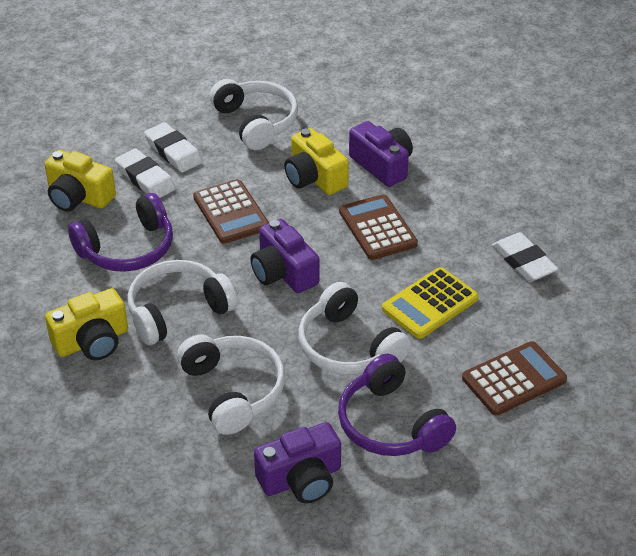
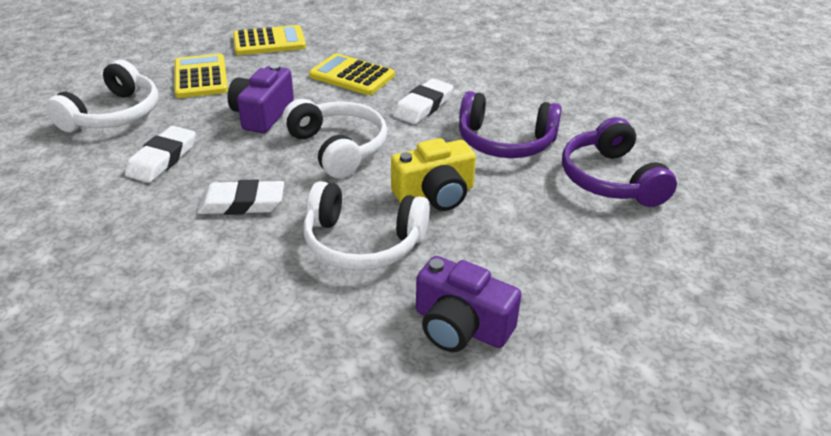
brown calculator: [193,179,269,244] [339,194,418,260] [462,341,567,416] = 3 -> none = 0
purple camera: [250,219,319,293] [254,422,341,503] [349,121,413,187] = 3 -> [228,64,294,133] [416,256,521,352] = 2
white headphones: [127,260,238,345] [177,335,285,435] [210,79,298,150] [299,282,411,375] = 4 -> [46,60,158,132] [282,99,387,178] [303,181,430,271] = 3
yellow calculator: [382,267,478,339] = 1 -> [174,54,228,98] [233,25,306,55] [309,53,395,95] = 3
yellow camera: [45,150,116,212] [45,288,128,360] [284,128,349,195] = 3 -> [391,138,476,211] = 1

